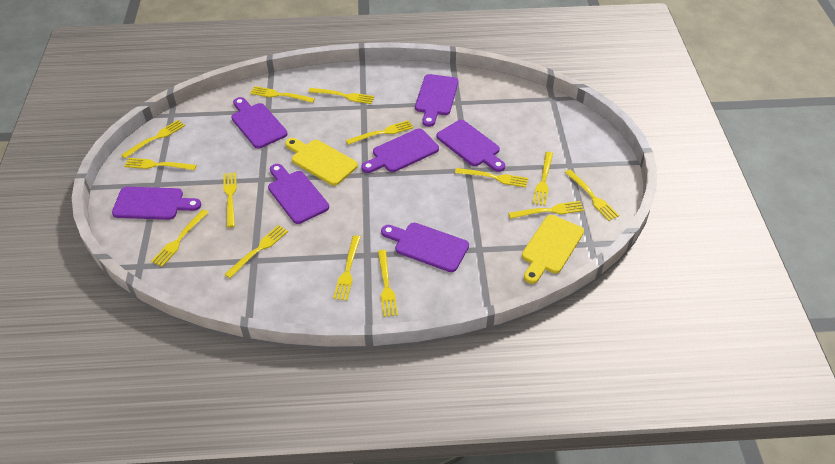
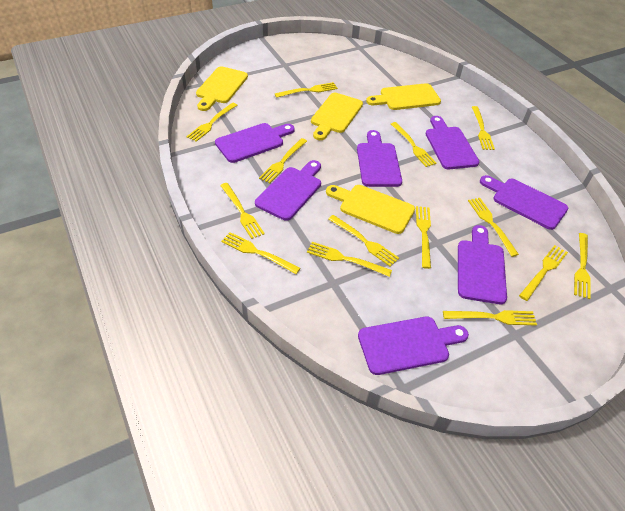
yellow cutting board: [285,138,358,186] [522,215,584,284] = 2 -> [196,66,248,111] [311,93,363,140] [326,185,415,234] [366,83,441,110] = 4

